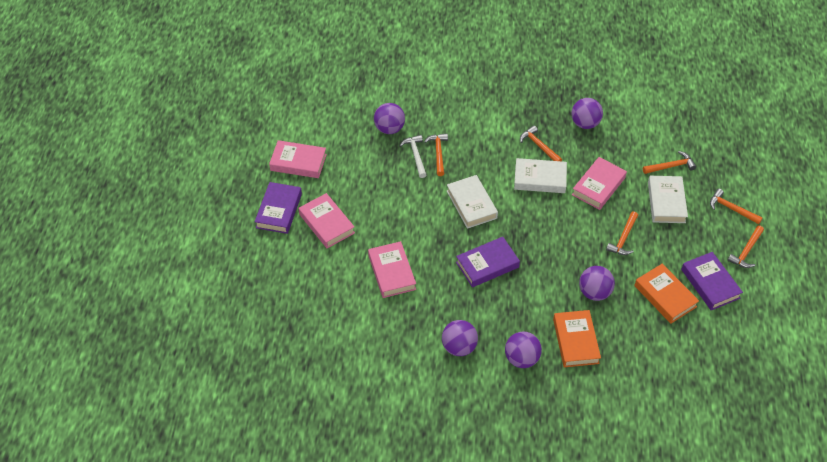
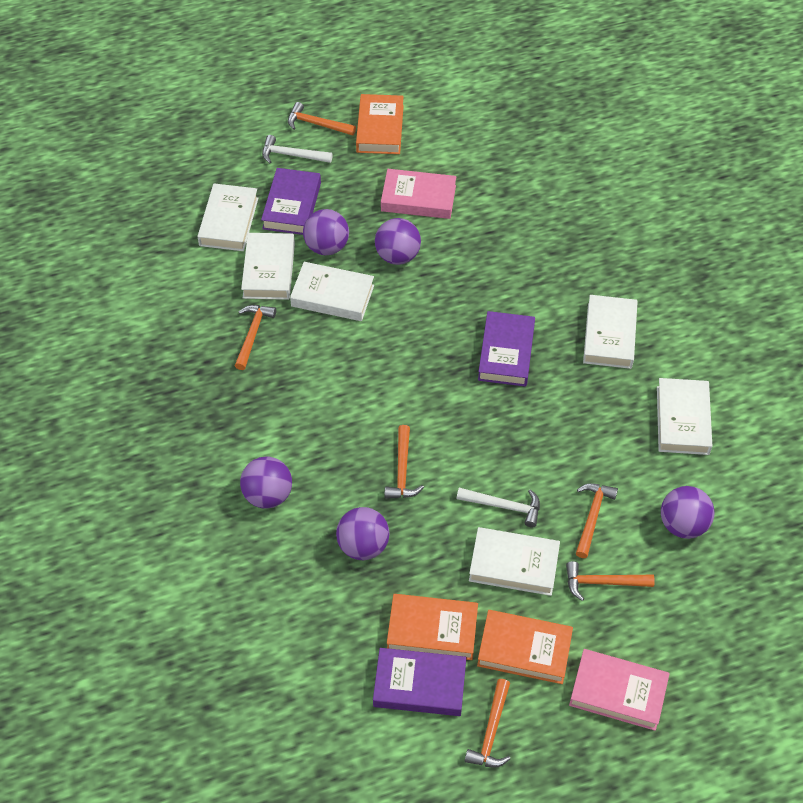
orange book: [553,310,601,367] [634,264,699,323] = 2 -> [356,94,404,154] [387,594,478,660] [477,610,573,684] = 3
pink book: [269,140,327,178] [298,193,355,248] [368,241,416,298] [572,157,627,210] = 4 -> [381,169,456,219] [569,649,670,731] = 2
white book: [447,175,498,229] [514,158,567,193] [648,176,688,223] = 3 -> [197,183,258,251] [241,233,295,300] [290,262,374,321] [469,527,560,596] [583,295,638,369] [657,378,712,455] = 6
white hammer: [400,135,426,178] = 1 -> [262,135,333,163] [456,488,540,527] = 2

